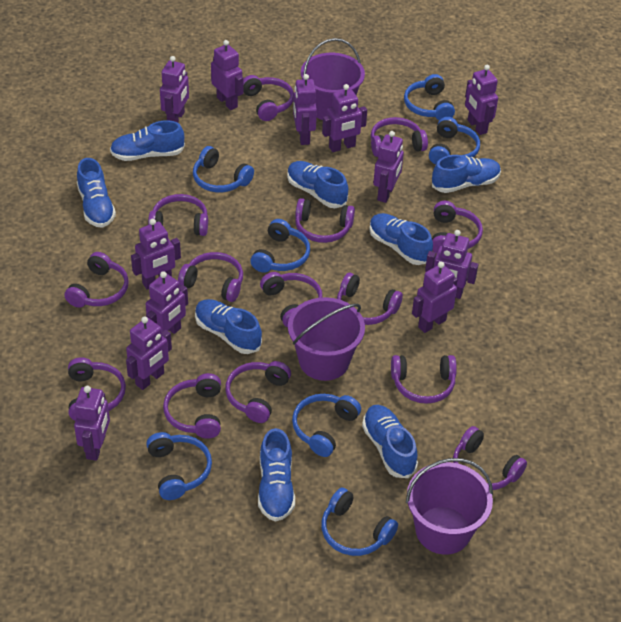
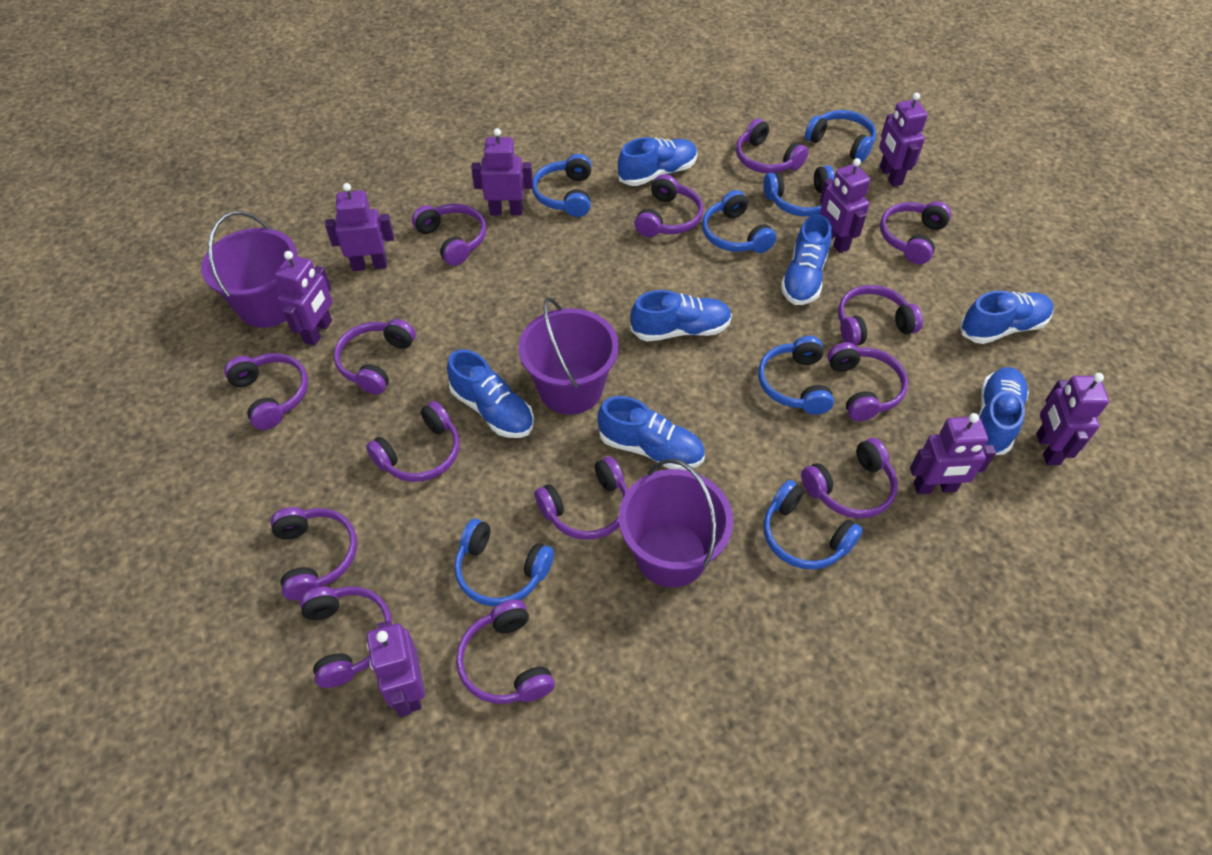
blue shoe: [77,158,116,228] [110,120,185,161] [195,299,262,354] [258,428,295,522] [287,161,348,208] [362,405,418,478] [369,213,433,265] [432,155,501,193] = 8 -> [447,349,534,438] [597,396,705,470] [618,137,698,186] [630,290,732,341] [781,214,832,305] [960,291,1054,344] [979,367,1029,455] = 7
purple robot: [74,386,110,461] [126,316,172,390] [131,219,181,290] [146,271,188,334] [160,56,189,123] [211,40,243,110] [293,74,317,145] [322,84,367,152] [373,131,404,203] [412,262,457,333] [425,230,479,299] [465,65,498,135] = 12 -> [275,251,332,346] [325,183,394,271] [367,621,425,717] [471,128,533,215] [820,158,870,253] [879,92,928,187] [910,413,996,494] [1036,373,1109,465] = 8

